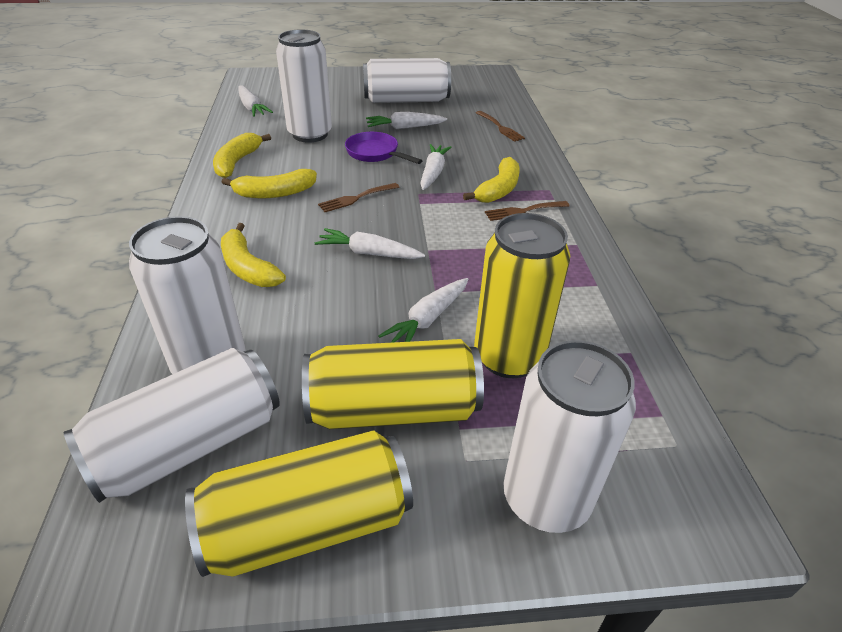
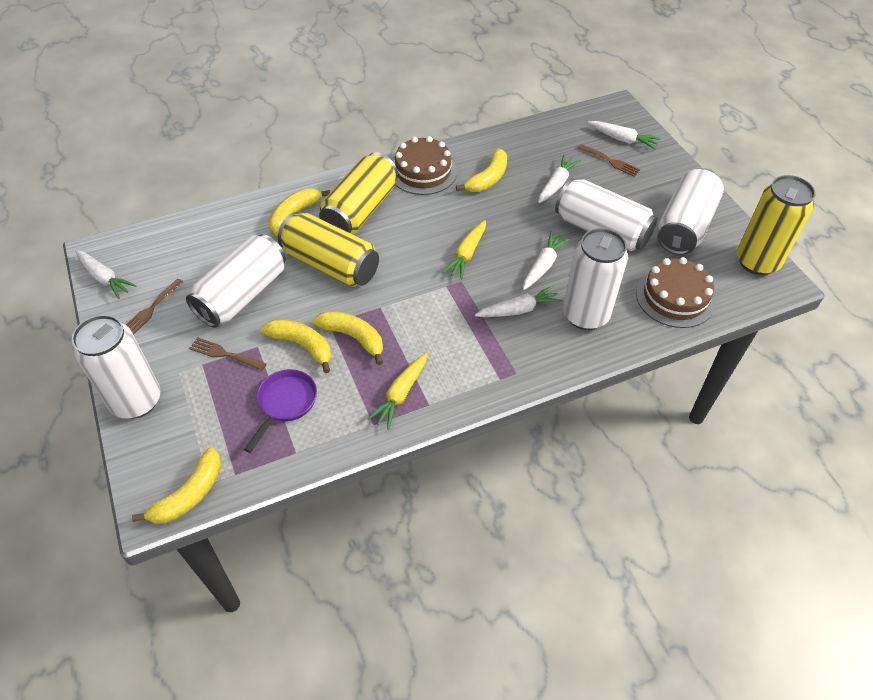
brown cake: none = 0 -> [393,136,457,195] [636,257,715,328] = 2
yellow banana: [213,133,271,178] [221,223,286,287] [222,169,317,199] [463,157,520,203] = 4 -> [132,447,221,524] [261,319,331,373] [268,188,330,235] [313,311,383,365] [456,149,507,192] = 5
yellow carrot: none = 0 -> [367,353,427,429] [442,220,486,279] = 2

